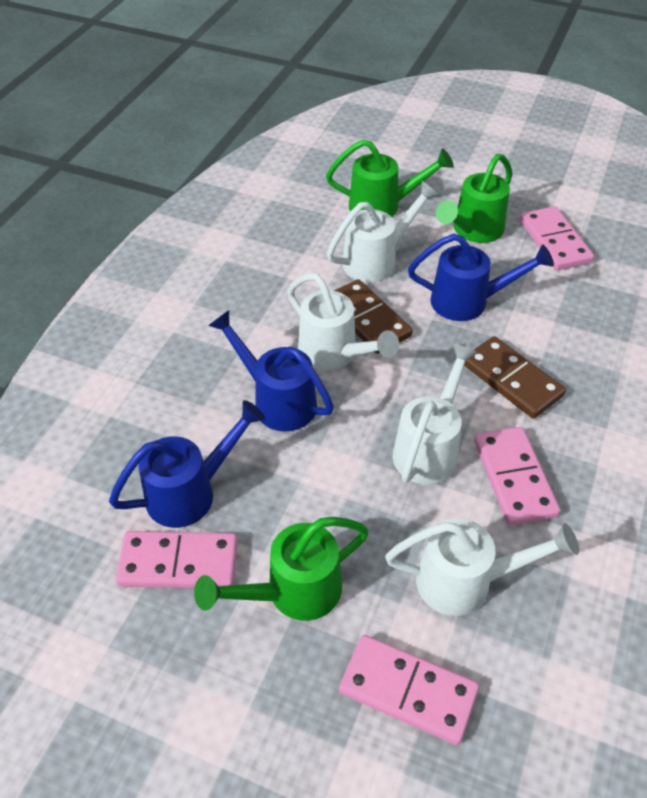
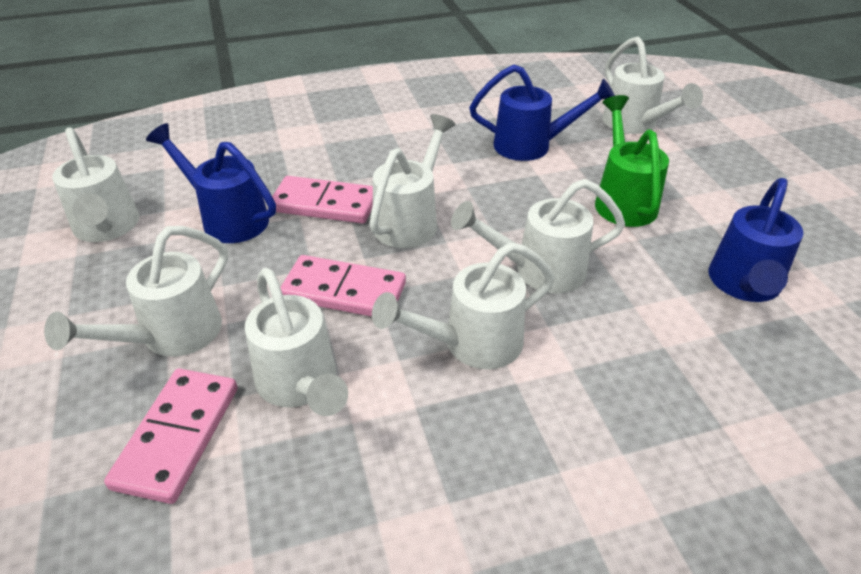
brown domino: [334,279,413,354] [464,336,566,419] = 2 -> none = 0
green watering can: [194,517,369,621] [326,139,454,217] [436,154,512,243] = 3 -> [595,95,669,227] = 1
pink domino: [115,531,238,588] [339,635,479,745] [474,427,560,526] [520,206,594,270] = 4 -> [104,369,238,504] [272,176,373,224] [280,255,406,317] = 3
white watering can: [287,273,399,370] [327,181,439,282] [385,518,579,616] [393,343,478,485] = 4 -> [44,226,228,357] [52,127,139,242] [245,268,348,416] [370,114,455,248] [372,242,555,369] [451,179,625,293] [602,36,703,134] = 7

